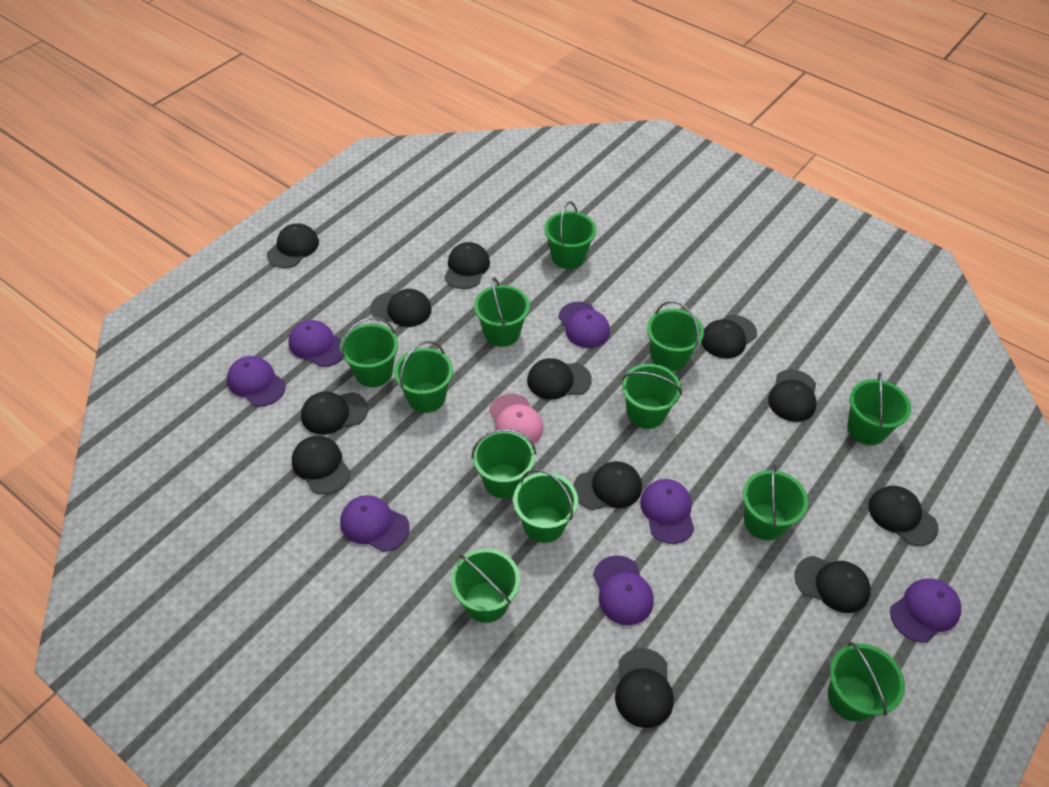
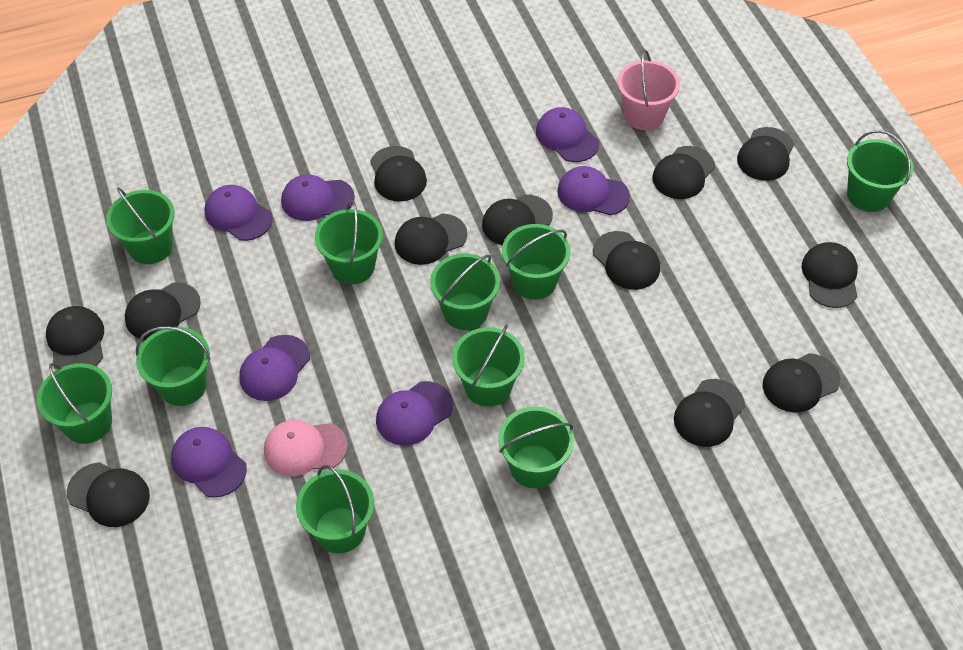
green bucket: [340,317,398,387] [394,341,453,413] [451,548,520,623] [471,429,536,499] [474,277,530,347] [513,469,578,543] [545,201,596,269] [621,364,682,429] [647,301,704,371] [743,464,808,540] [828,642,905,722] [847,372,911,445] = 12 -> [37,363,112,444] [106,187,175,264] [136,326,211,406] [296,465,374,553] [315,200,383,284] [430,253,500,330] [452,325,525,407] [498,407,574,488] [502,224,571,300] [847,130,913,212] = 10
pink bucket: none = 0 -> [617,50,680,130] = 1

